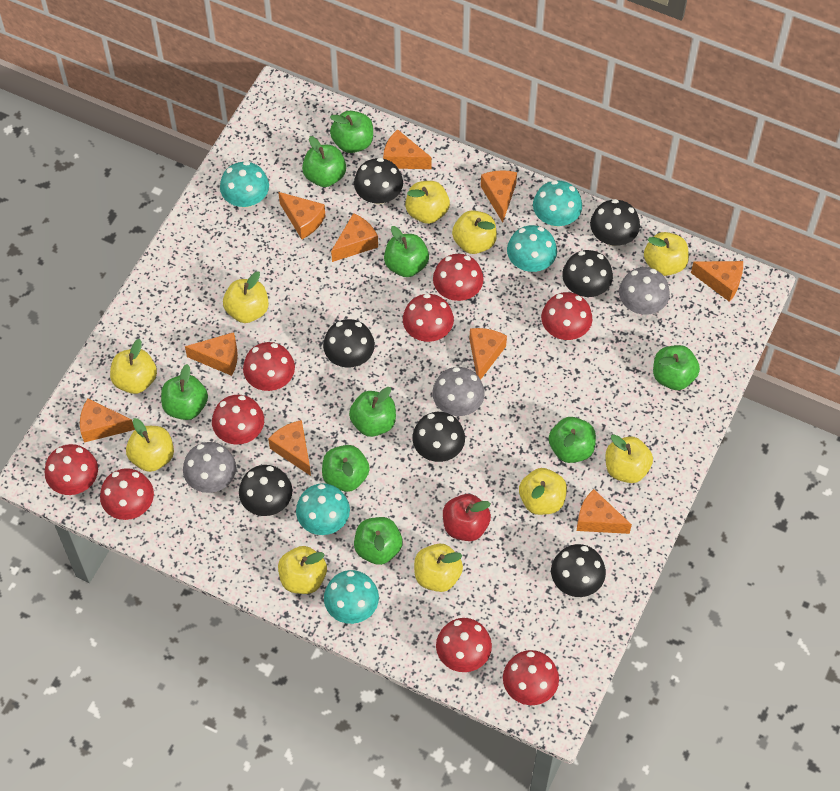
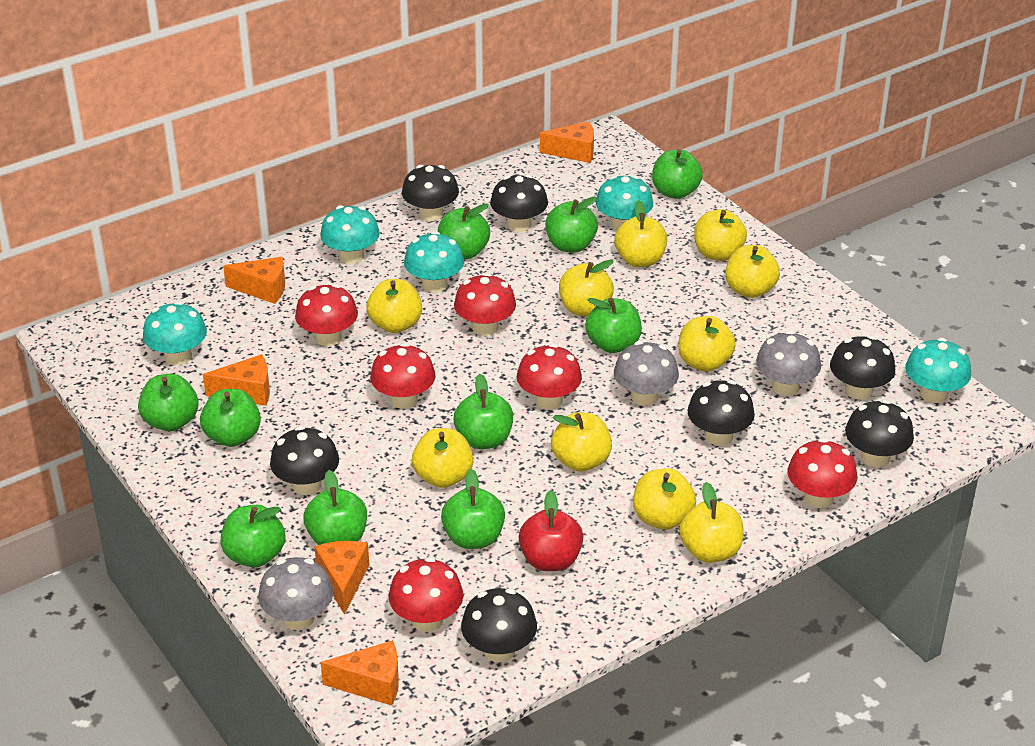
green apple: [161,364,208,420] [302,136,346,187] [322,445,370,492] [330,111,373,153] [349,387,396,437] [354,517,403,565] [384,226,429,277] [549,417,596,463] [653,345,700,390] = 9 -> [138,374,198,431] [200,389,261,447] [220,505,286,567] [303,470,367,545] [438,204,490,259] [441,469,505,549] [454,374,513,449] [545,196,598,252] [585,298,642,353] [652,149,703,199] = 10
orange cheese: [80,399,135,443] [185,332,238,376] [268,420,311,476] [278,192,325,239] [331,213,378,262] [383,129,432,169] [469,328,507,380] [481,170,517,223] [577,489,632,534] [691,261,743,302] = 10 -> [203,354,270,406] [223,257,285,304] [314,541,369,615] [321,640,399,705] [540,121,594,163] = 5
red mushroom: [45,444,98,495] [100,468,154,520] [212,395,264,445] [243,342,295,391] [403,294,454,342] [433,254,484,301] [436,618,492,672] [503,650,559,705] [541,292,592,340] = 9 -> [295,284,358,346] [370,343,436,409] [389,557,463,632] [454,273,516,336] [517,344,582,409] [787,438,857,508] = 6

